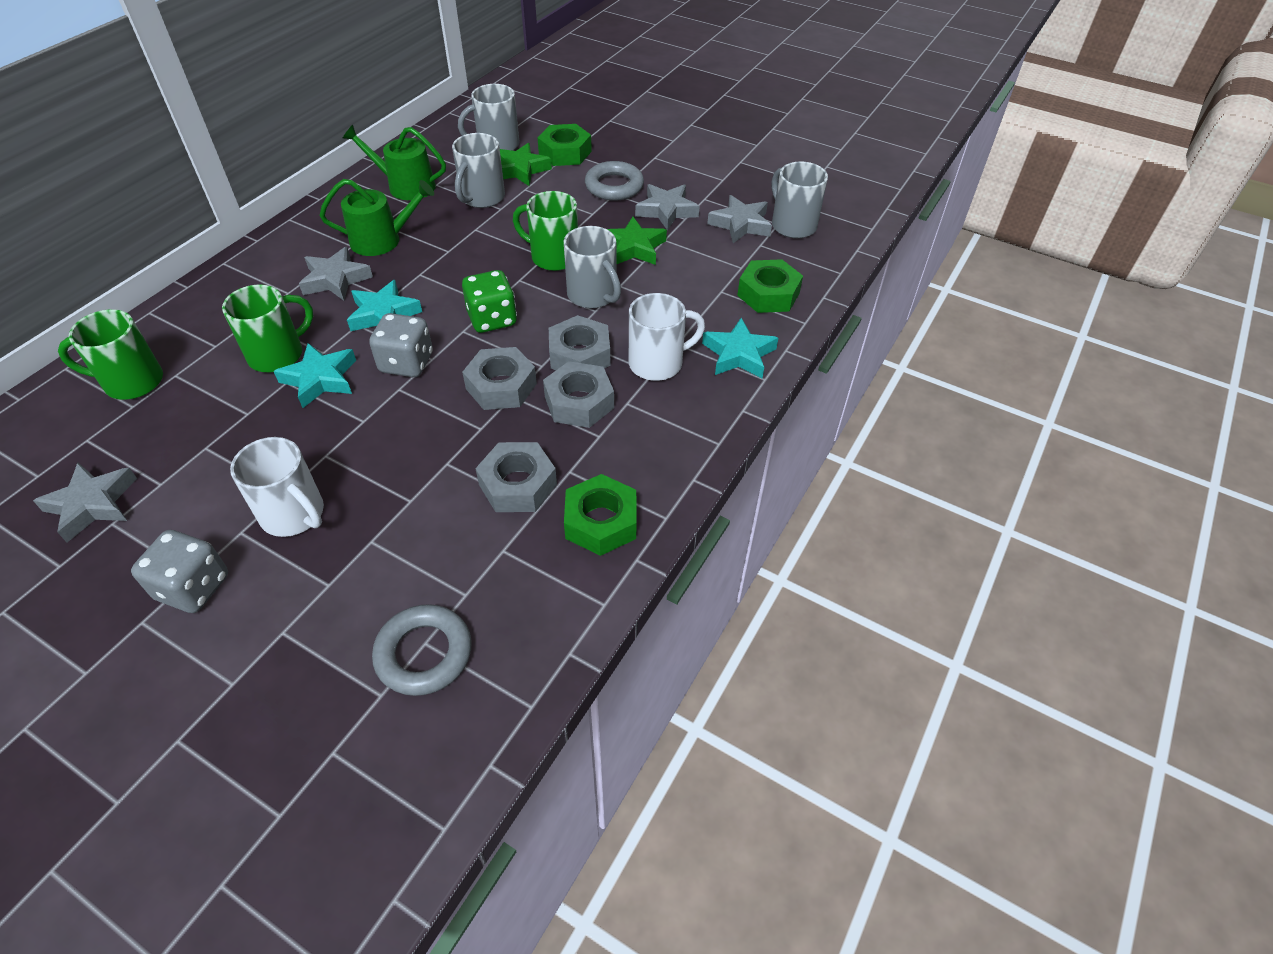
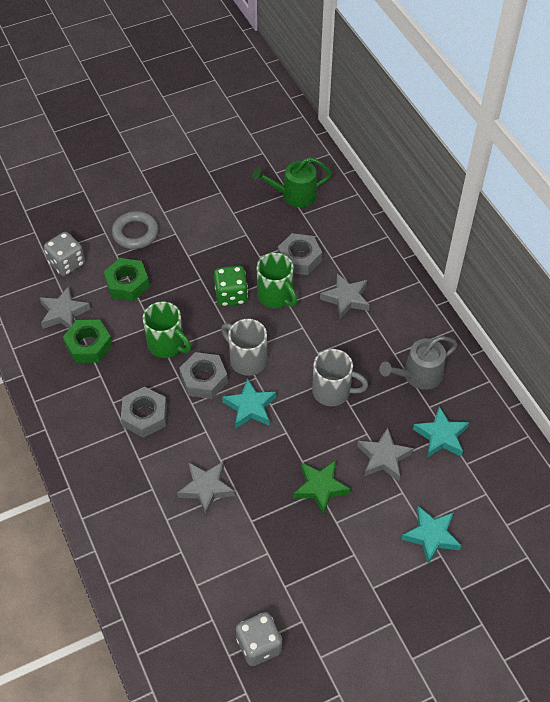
green mug: [58,309,163,400] [222,284,313,373] [513,191,578,271] = 3 -> [143,301,191,358] [257,253,297,308] = 2
green nut: [537,124,592,166] [564,474,637,556] [737,259,803,313] = 3 -> [63,320,112,363] [104,258,150,301] = 2
green star: [500,143,552,186] [607,217,667,265] = 2 -> [293,460,351,514] = 1
green watering can: [320,179,434,256] [343,125,446,200] = 2 -> [252,157,332,207] = 1
grey mug: [452,133,505,208] [458,84,520,151] [564,226,621,308] [772,162,828,238] = 4 -> [221,319,267,376] [312,349,368,406] = 2
grey nut: [462,347,537,410] [475,442,557,512] [543,361,614,428] [549,315,611,370] = 4 -> [121,387,167,438] [179,352,228,399] [278,233,322,275] = 3
grey ring: [372,604,472,696] [585,161,644,201] = 2 -> [112,211,158,249] = 1
grey watering can: none = 0 -> [379,336,458,390] = 1
white mug: [230,437,324,537] [629,293,705,381] = 2 -> none = 0

